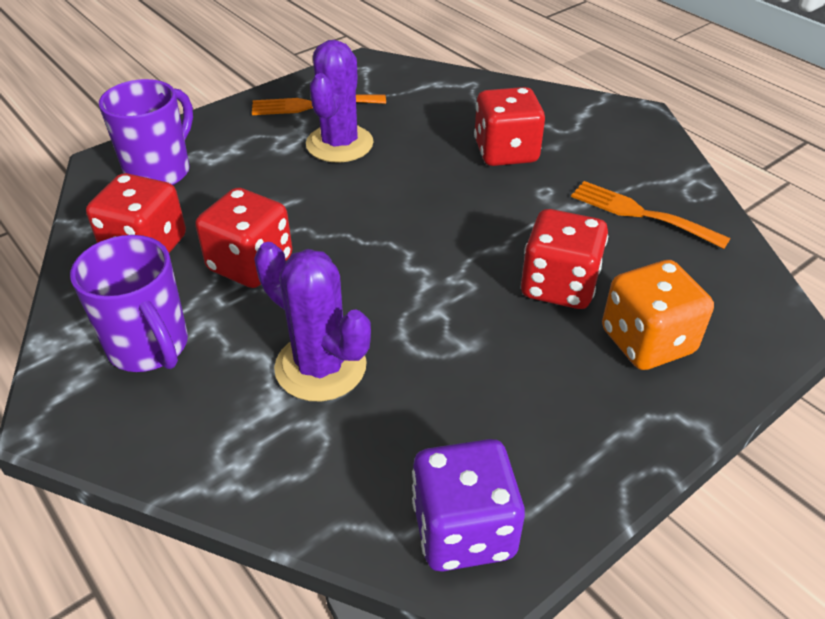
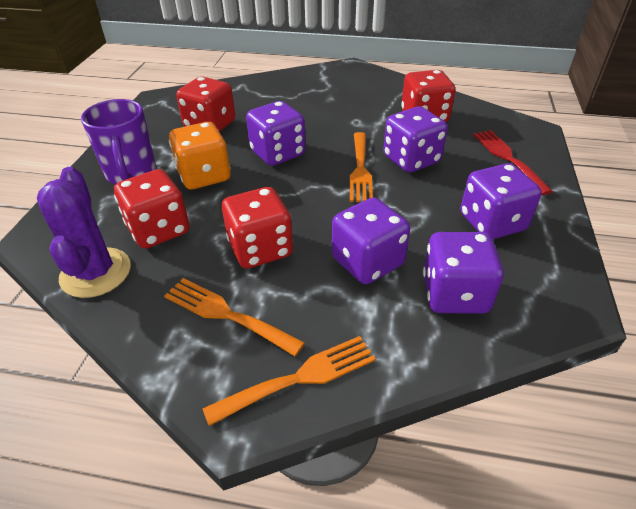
orange fork: [252,95,386,115] [571,181,731,249] = 2 -> [164,278,305,356] [203,336,376,426] [350,132,373,202] = 3
purple cactus: [254,242,371,401] [306,40,374,163] = 2 -> [37,167,131,298] = 1
purple dice: [412,439,525,572] = 1 -> [246,101,306,166] [332,198,410,284] [383,107,448,173] [423,232,504,314] [461,163,542,239] = 5
purple mug: [70,235,188,372] [99,79,193,185] = 2 -> [81,99,156,184] = 1
red fork: none = 0 -> [473,130,553,195] = 1

